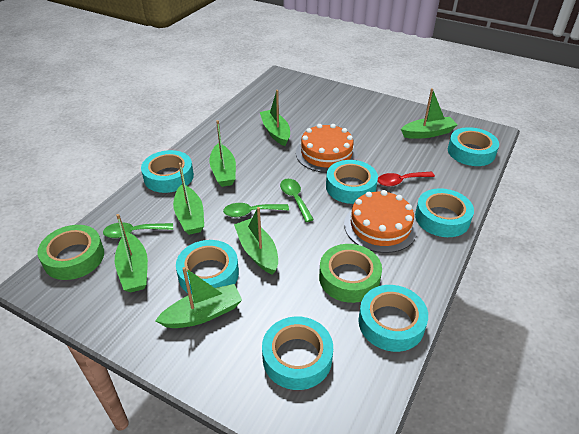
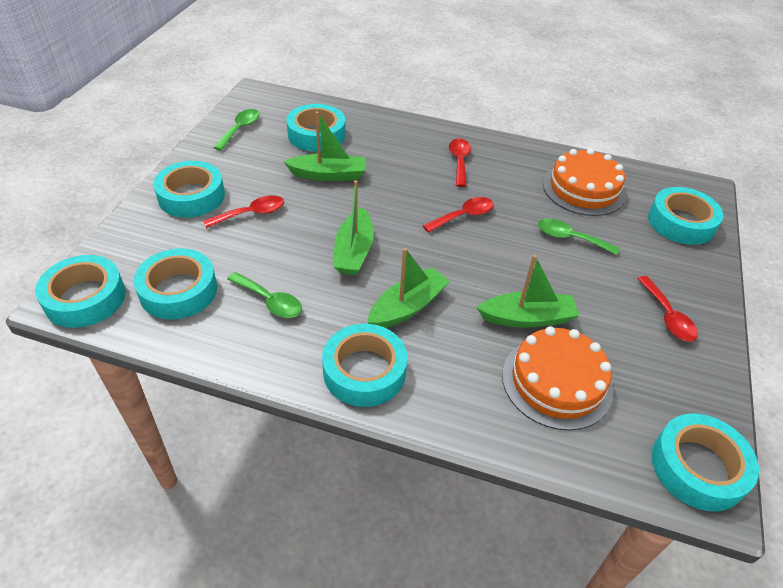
green boat: [115,214,148,292] [155,267,242,328] [173,163,204,235] [209,120,236,187] [234,207,278,275] [260,90,290,146] [401,88,458,139] = 7 -> [284,111,366,181] [333,180,374,275] [367,248,450,328] [476,255,579,328] = 4
green tape: [37,225,104,280] [319,244,382,303] = 2 -> none = 0
red spoon: [378,171,435,186] = 1 -> [203,195,284,228] [423,197,494,233] [449,139,471,187] [637,276,698,342] = 4

